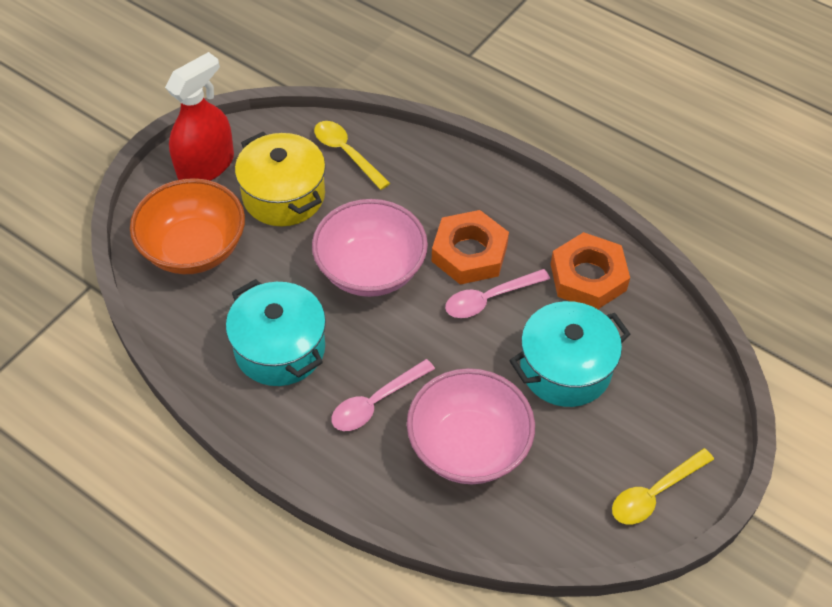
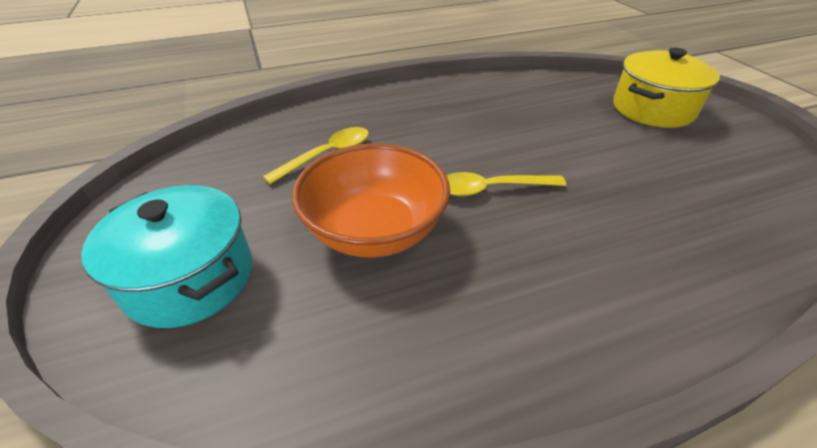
orange nut: [432,210,509,285] [551,232,630,309] = 2 -> none = 0
pink bowl: [312,199,428,297] [407,368,535,484] = 2 -> none = 0
pink spoon: [331,359,435,431] [445,269,550,318] = 2 -> none = 0
red spray bottle: [165,52,234,181] = 1 -> none = 0
turquoise pot: [226,279,326,386] [509,301,631,407] = 2 -> [81,185,252,328] = 1

